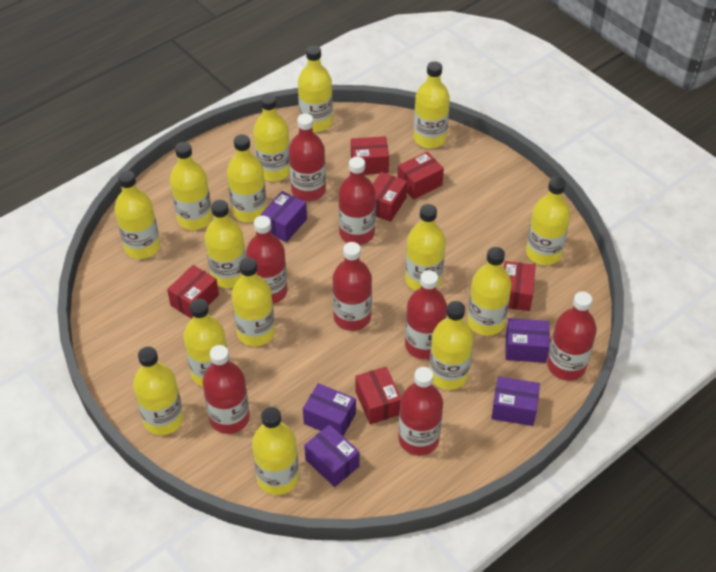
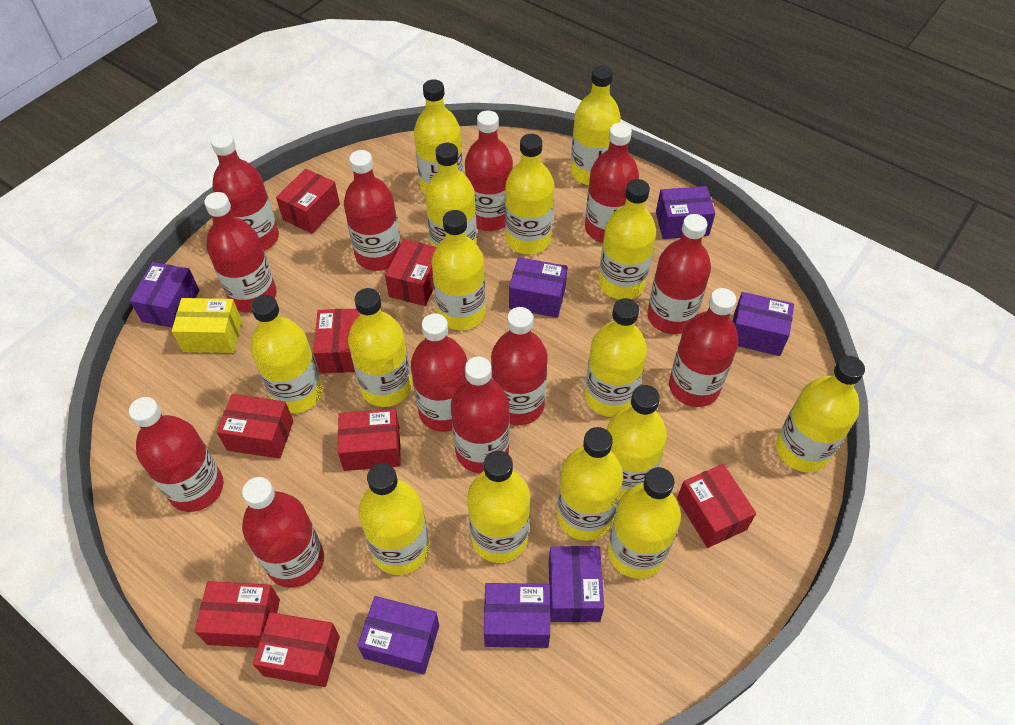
purple box: [261,191,307,242] [303,383,356,436] [304,424,360,487] [491,376,540,426] [505,318,550,363] = 5 -> [130,262,199,328] [357,596,439,675] [484,583,550,648] [509,257,567,318] [549,546,604,622] [656,186,715,239] [733,292,794,356] = 7
red bottle: [203,345,250,434] [246,216,288,304] [289,114,326,201] [332,242,372,331] [338,157,376,245] [398,367,443,456] [405,270,447,359] [547,291,597,380] = 8 -> [129,397,224,512] [204,192,277,313] [211,132,279,251] [242,477,324,588] [344,150,400,271] [411,313,467,432] [451,357,510,473] [465,110,513,231] [491,307,548,425] [585,123,639,243] [647,214,711,334] [669,288,739,407] = 12
red box: [167,265,219,319] [351,136,389,175] [355,367,401,424] [373,172,407,222] [397,152,444,200] [504,261,536,311] = 6 -> [194,581,280,648] [217,394,293,459] [253,612,340,687] [276,169,340,234] [313,309,360,373] [338,409,401,471] [385,239,436,306] [677,464,756,548] = 8
yellow box: none = 0 -> [172,298,242,353] = 1

